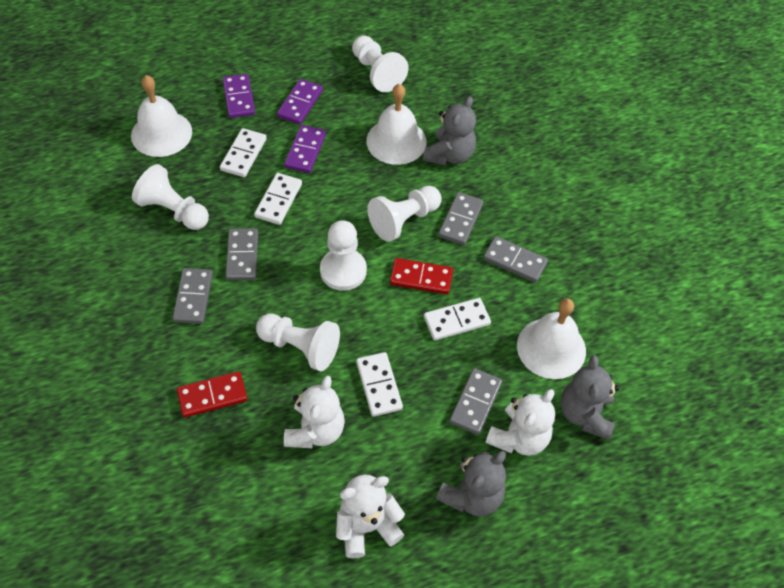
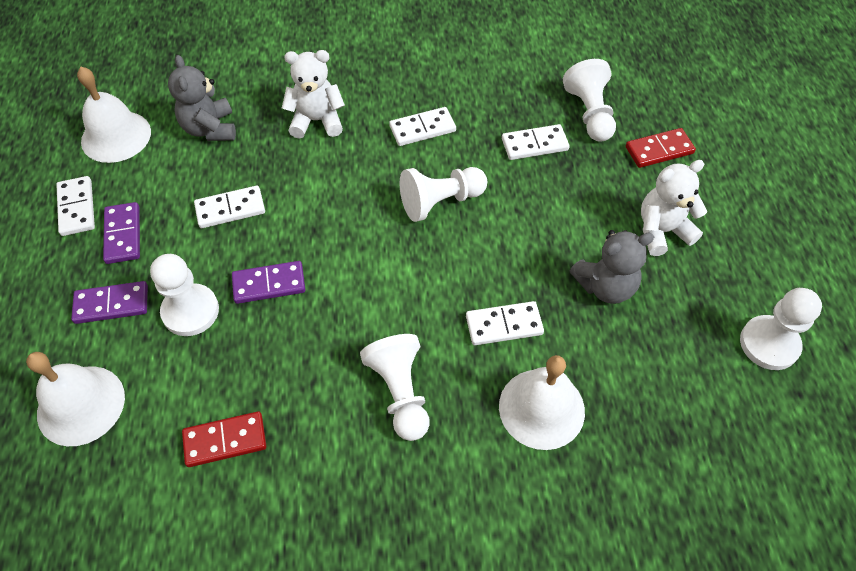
grey domino: [172,268,213,324] [226,228,258,280] [438,192,484,245] [449,368,502,435] [483,236,548,283] = 5 -> none = 0
grey teddy bear: [423,96,476,166] [436,451,506,517] [560,355,619,440] = 3 -> [168,55,236,141] [570,230,654,304] = 2
white domino: [220,128,267,177] [254,173,302,225] [356,352,403,417] [424,298,491,341] = 4 -> [56,176,95,236] [194,185,265,228] [389,107,456,146] [466,301,544,345] [502,124,570,160] = 5
white teddy bear: [284,376,345,448] [336,475,405,558] [485,389,555,456] = 3 -> [282,50,345,138] [641,160,707,256] = 2

